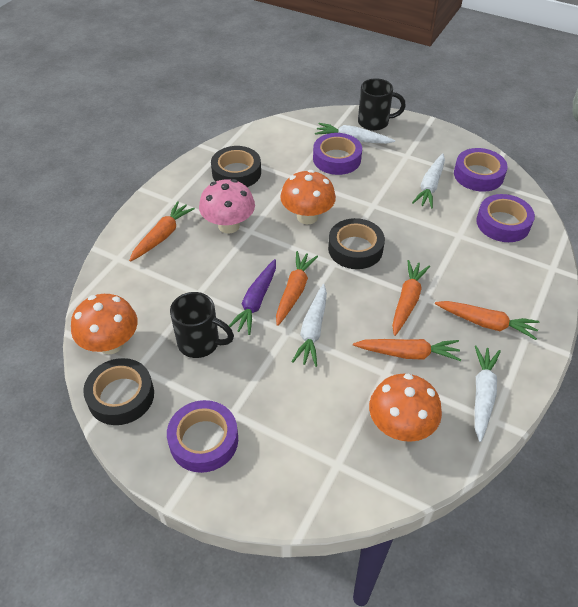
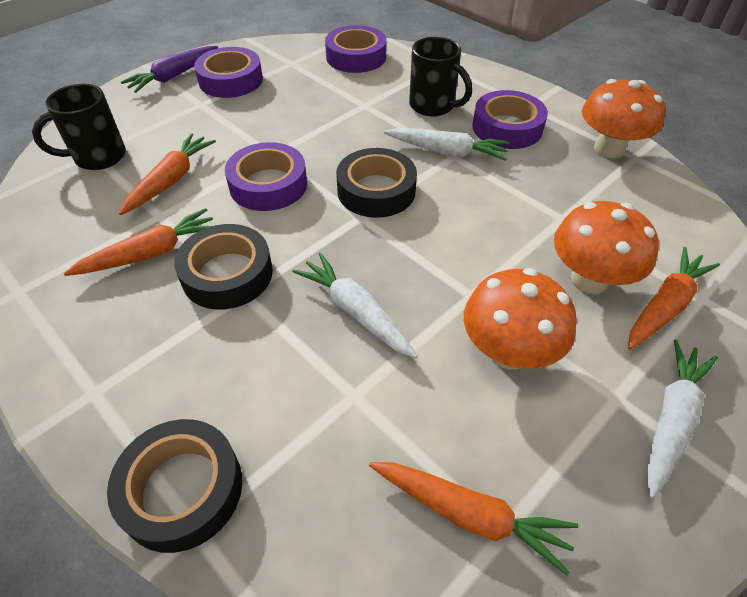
orange carrot: [129,201,195,262] [276,251,318,326] [353,339,461,361] [392,260,430,336] [435,301,539,340] = 5 -> [64,208,213,276] [119,133,216,215] [369,462,578,576] [628,247,720,349] = 4
pink mushroom: [199,179,255,234] = 1 -> none = 0
white carrot: [292,284,327,367] [315,123,395,144] [412,153,445,209] [475,345,501,442] = 4 -> [293,253,418,359] [384,128,509,161] [646,340,718,499] = 3

